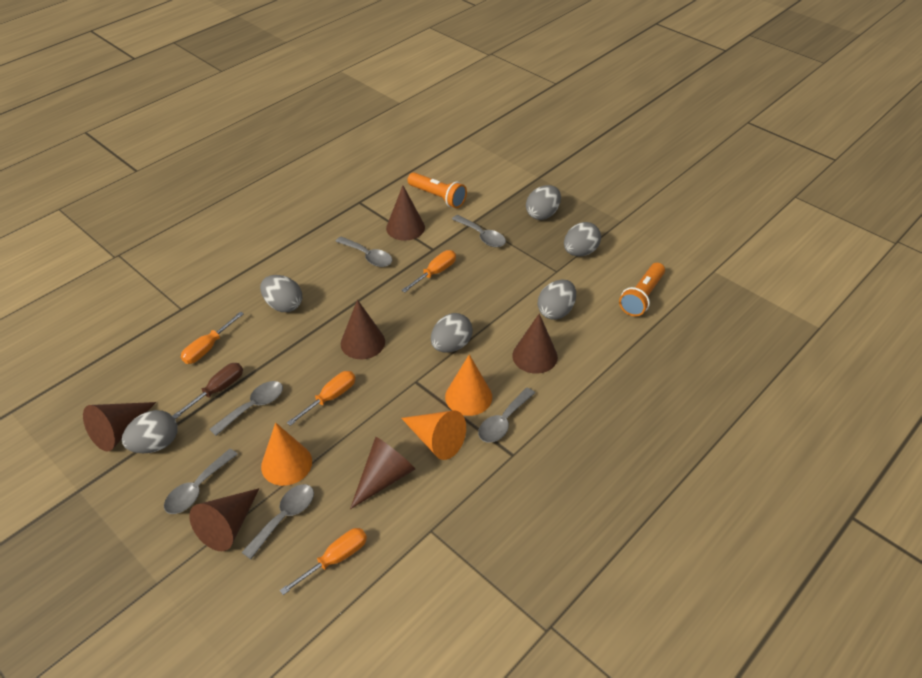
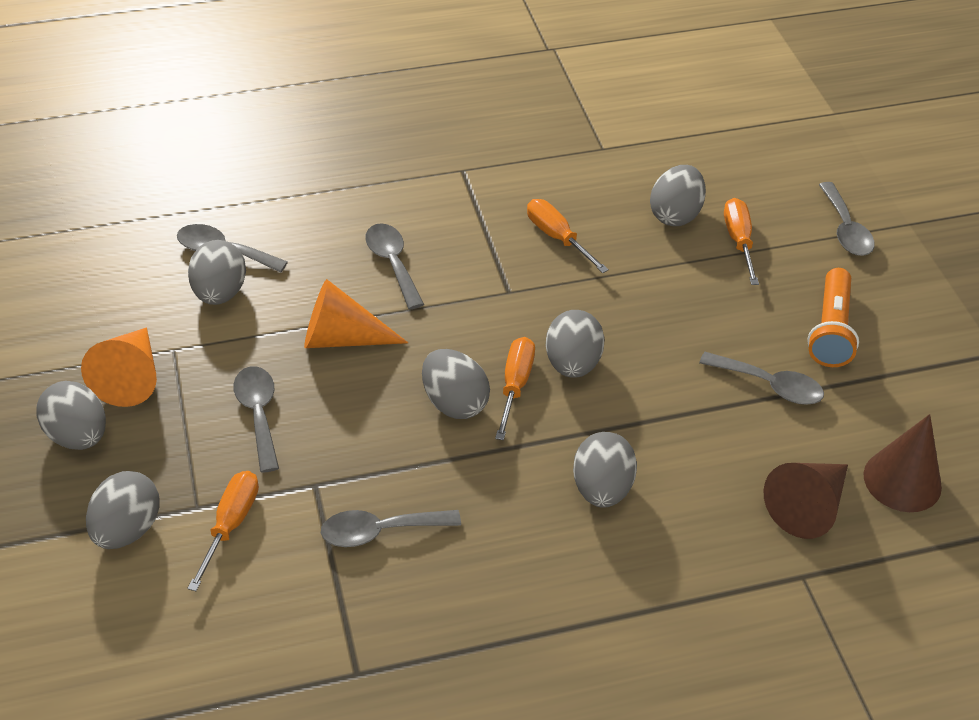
brown cone: [83,402,156,452] [189,488,260,551] [341,300,385,359] [350,437,415,509] [386,186,425,241] [512,313,558,374] = 6 -> [764,463,848,539] [864,414,942,512] = 2
brown screwdriver: [173,363,243,419] = 1 -> none = 0
grey egg: [122,410,178,453] [260,275,302,312] [431,313,473,353] [526,185,561,220] [538,280,576,320] [564,222,601,256] = 6 -> [36,381,106,450] [86,471,160,549] [188,240,246,305] [422,349,490,419] [546,310,605,378] [573,432,637,508] [650,165,706,226] = 7
orange cone: [261,422,312,486] [401,410,466,460] [445,354,492,416] = 3 -> [81,327,157,407] [304,279,408,348] = 2
orange flashlight: [407,172,467,208] [619,263,665,316] = 2 -> [807,268,859,367] = 1

